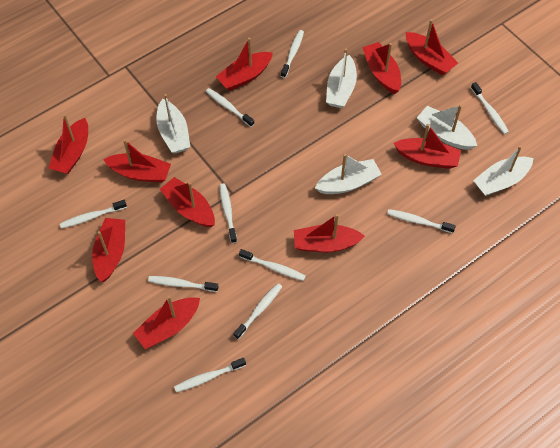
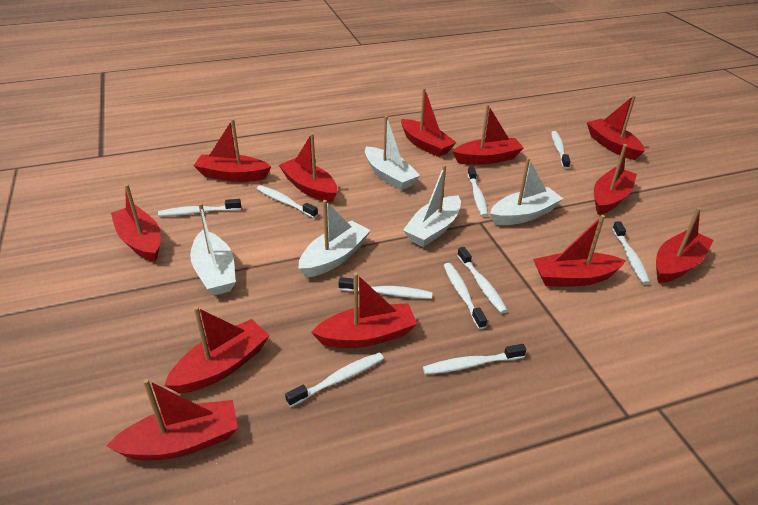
red boat: [49,114,88,174] [92,218,125,282] [103,139,171,183] [133,296,200,349] [160,177,215,227] [216,38,273,91] [294,214,365,252] [362,42,401,94] [393,124,461,169] [406,19,458,75] = 10 -> [106,379,238,460] [111,184,161,262] [164,306,270,393] [194,119,271,182] [279,133,337,203] [311,273,417,348] [401,88,457,157] [452,104,524,165] [533,215,626,286] [587,95,645,160] [594,144,637,215] [656,207,714,283] = 12

